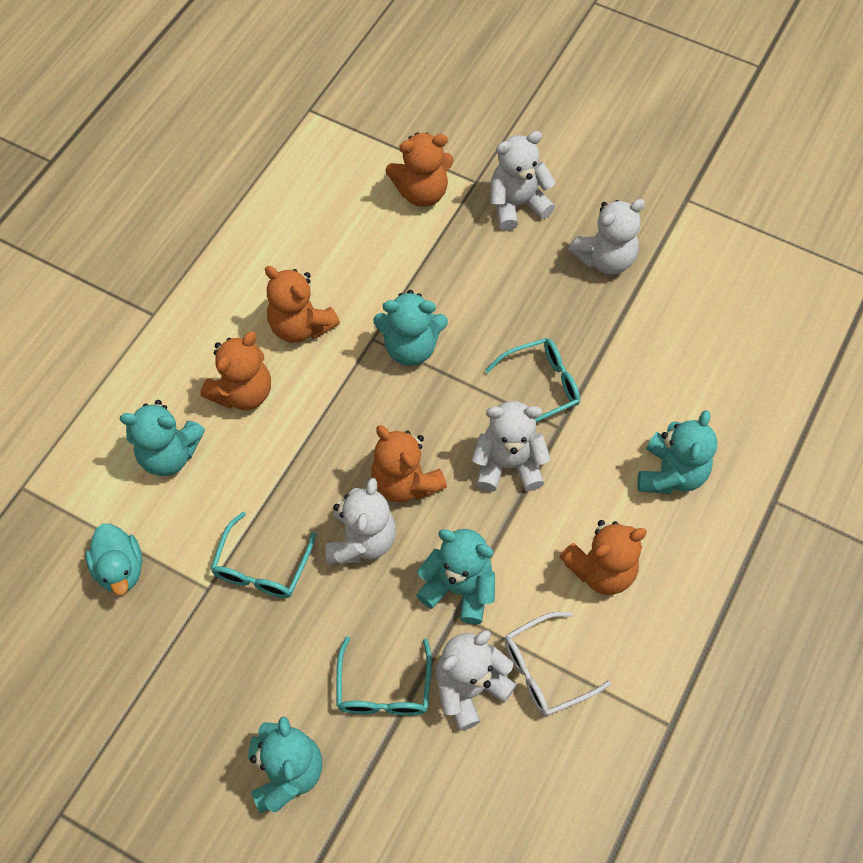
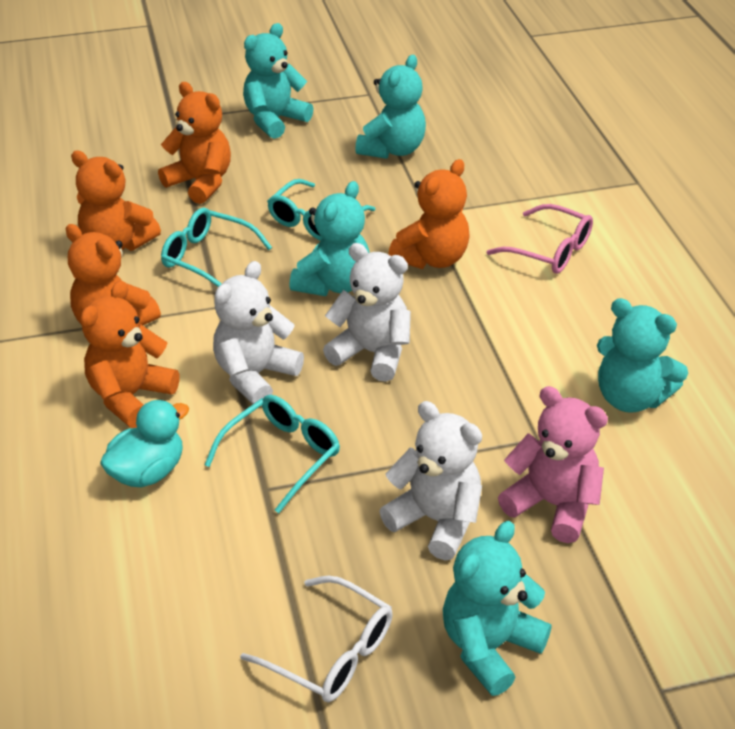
pink glasses: none = 0 -> [486,204,593,274] = 1
pink teddy bear: none = 0 -> [498,386,608,543] = 1
white teddy bear: [326,478,396,564] [436,630,517,731] [472,401,551,491] [490,131,556,231] [568,199,645,275] = 5 -> [213,261,304,406] [323,243,411,382] [379,401,482,560] = 3

